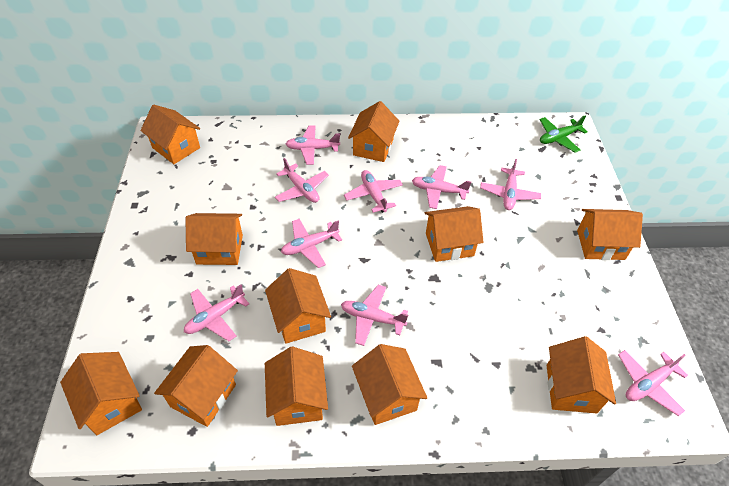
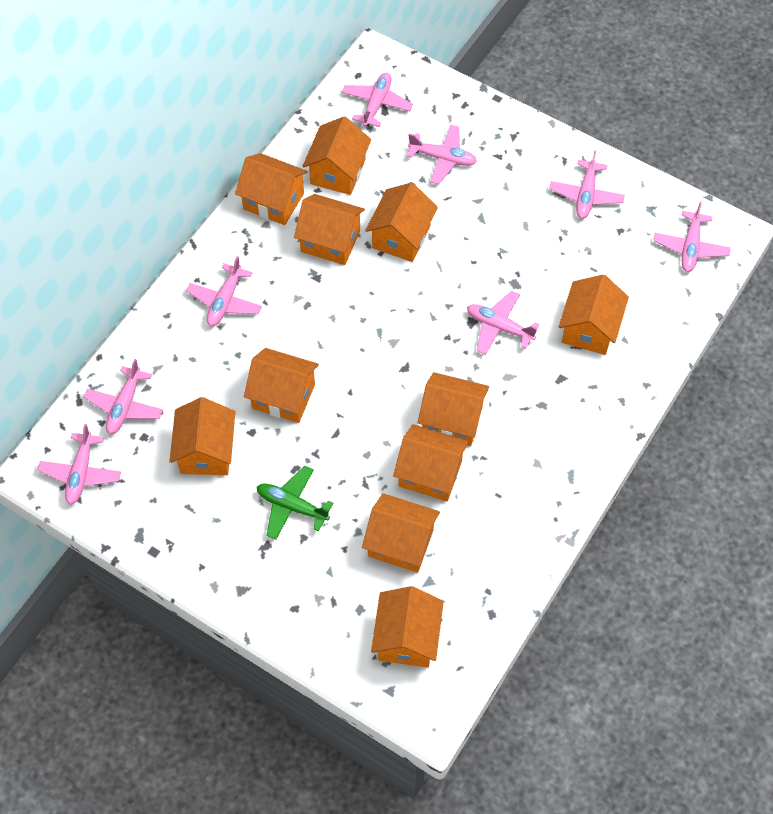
pink plane: [184,284,249,341] [275,158,329,203] [281,219,342,268] [286,125,340,165] [341,285,408,346] [344,170,403,213] [412,165,471,209] [480,159,541,210] [618,350,688,416] = 9 -> [38,424,121,505] [84,359,163,434] [186,256,262,326] [342,73,413,127] [407,125,477,184] [467,291,539,355] [549,150,625,219] [653,202,731,272] = 8

